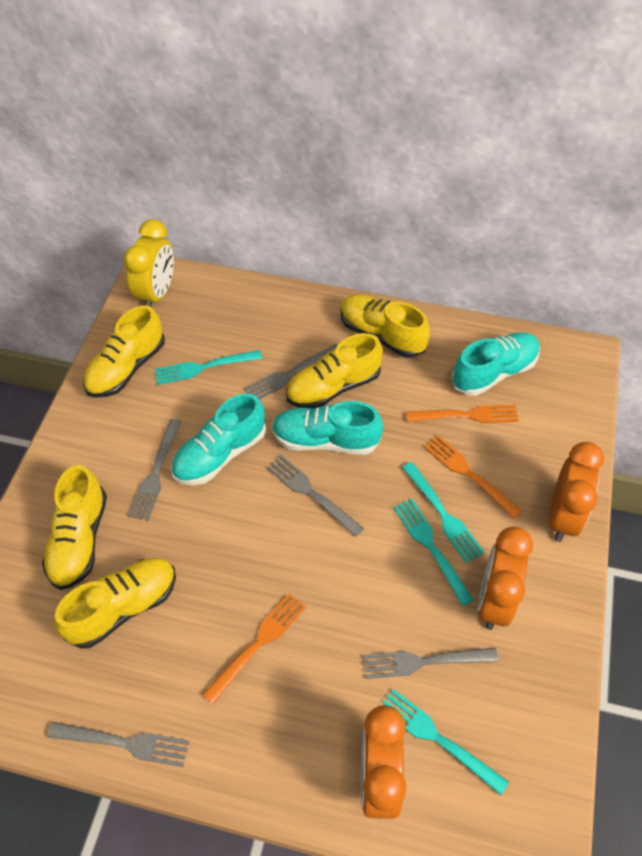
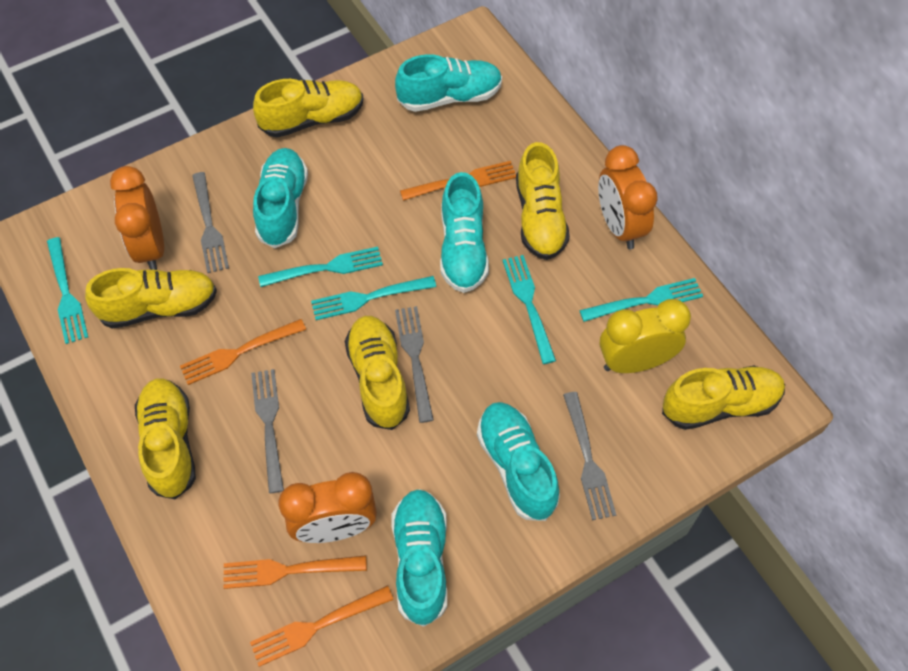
grey fork: [47,722,189,767] [128,419,182,521] [244,344,338,400] [266,455,364,537] [363,648,498,679] = 5 -> [192,172,229,273] [251,369,284,493] [395,306,434,423] [563,392,616,520] = 4
orange fork: [202,593,306,704] [406,405,519,423] [424,435,522,519] = 3 -> [180,319,306,385] [223,555,367,589] [250,585,394,667] [400,161,516,201] = 4
turquoise fork: [154,350,262,385] [383,689,509,795] [393,498,474,606] [402,462,485,563] = 4 -> [47,237,88,344] [258,247,383,287] [311,276,436,320] [502,255,556,364] [579,278,703,322] = 5
turquoise shoe: [171,393,266,485] [272,401,383,455] [452,332,540,396] = 3 -> [253,148,308,248] [391,489,447,627] [395,54,502,112] [440,172,489,293] [477,402,560,521] = 5
yellow shoe: [42,465,107,590] [54,558,176,649] [83,305,165,398] [286,333,383,409] [341,294,430,358] = 5 -> [85,268,217,329] [135,378,196,499] [253,79,364,137] [345,316,410,430] [516,142,570,260] [662,366,785,430] = 6

